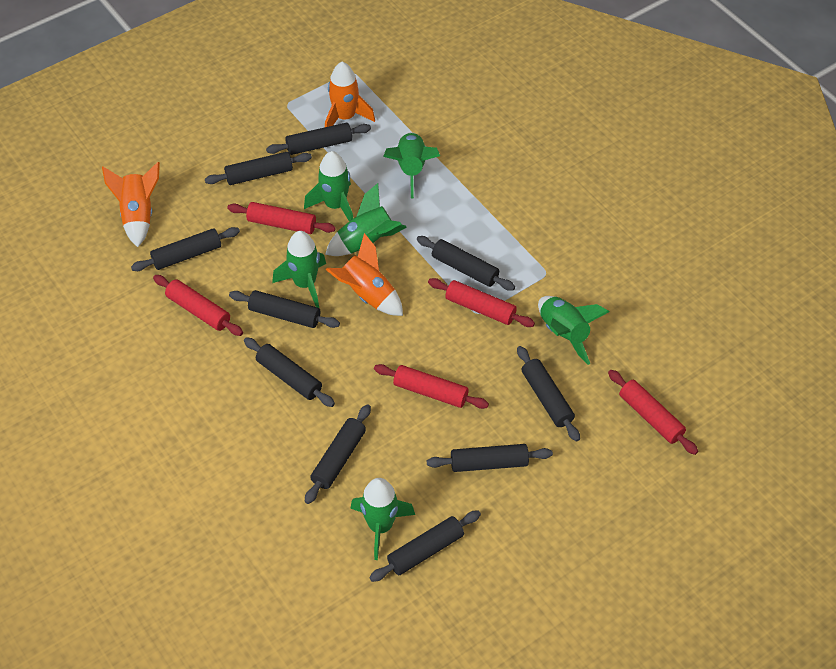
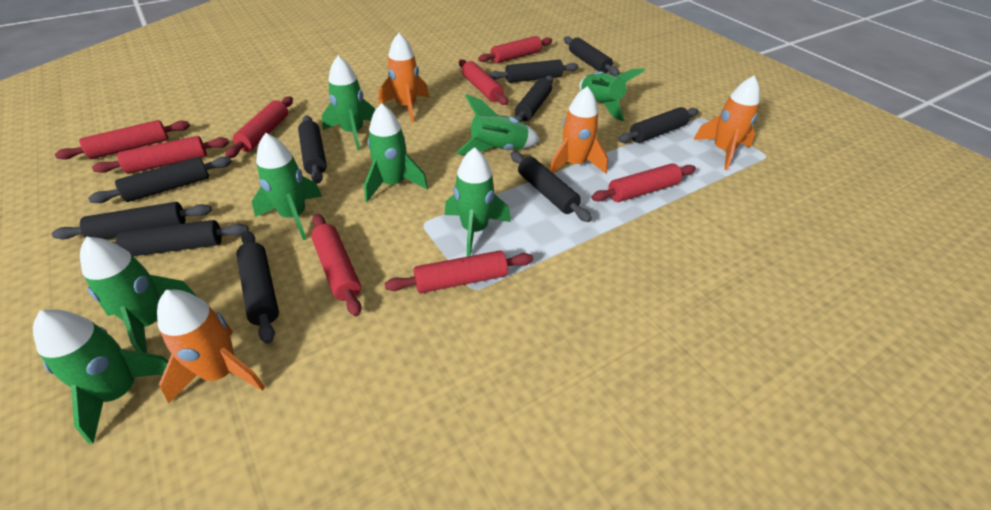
green rocket: [272,231,326,308] [304,151,353,221] [325,183,407,256] [350,478,415,560] [383,132,440,198] [538,296,609,365] = 6 -> [33,309,168,444] [80,237,198,353] [252,133,322,240] [322,56,375,150] [364,103,428,202] [445,147,511,257] [456,94,540,155] [579,68,645,121] = 8
orange rocket: [102,162,160,247] [325,62,375,127] [326,233,403,316] = 3 -> [157,290,265,403] [379,33,429,123] [550,86,608,174] [694,75,760,170] = 4
red rolling pin: [153,275,243,336] [227,202,336,234] [374,364,489,409] [428,278,535,327] [608,370,698,455] = 5 -> [55,120,190,160] [92,136,229,174] [225,96,293,158] [311,214,362,316] [384,251,533,293] [459,59,508,105] [478,36,552,63] [591,163,696,202] = 8

